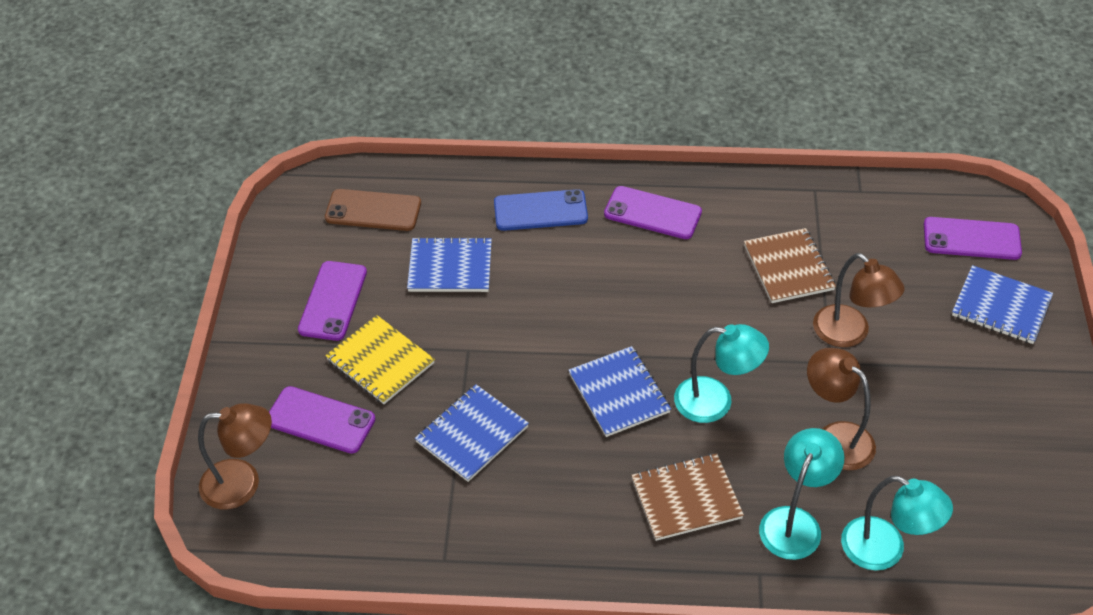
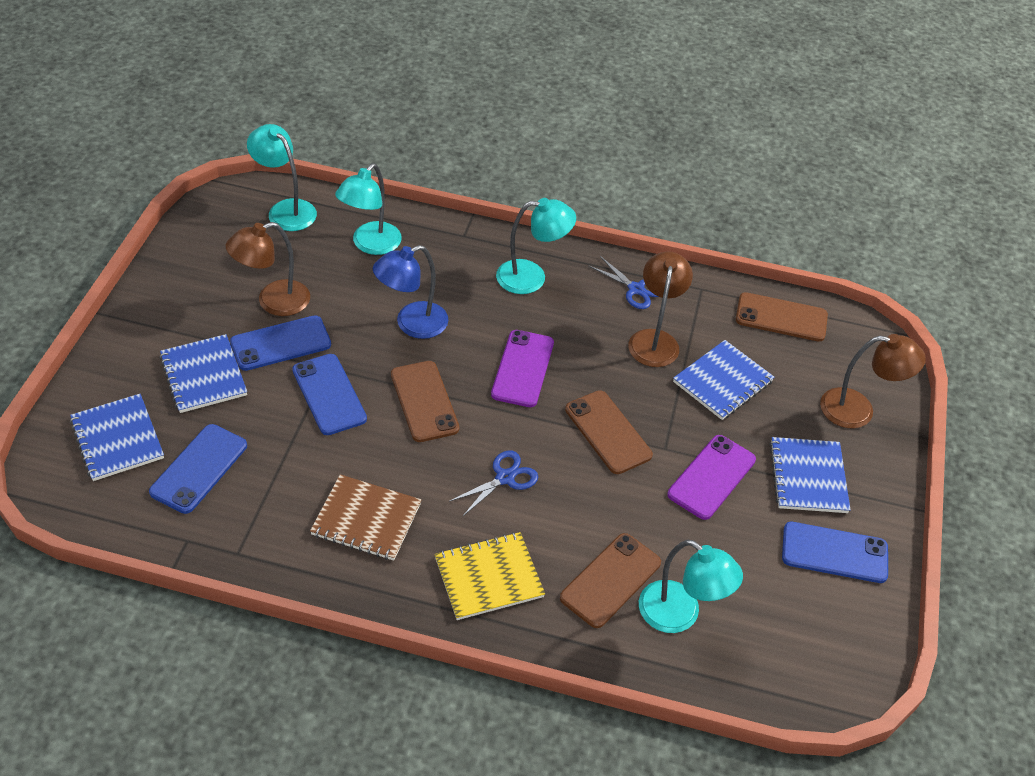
blue lamp: none = 0 -> [373,245,448,339] = 1
blue phone: [494,189,588,231] = 1 -> [149,424,247,514] [230,315,331,371] [292,354,367,435] [782,522,888,583] = 4
blue scissors: none = 0 -> [449,451,538,517] [588,256,658,309] = 2
brown notebook: [631,453,744,541] [744,228,836,303] = 2 -> [310,474,421,561] = 1
brown phone: [325,189,421,231] = 1 -> [391,361,459,442] [560,533,661,628] [565,390,653,474] [736,292,828,342] = 4
purple phone: [269,386,375,454] [298,261,367,341] [604,186,702,239] [924,217,1022,260] = 4 -> [491,330,554,407] [667,435,756,520] = 2
turquoise lamp: [674,324,769,423] [759,428,844,560] [841,476,953,571] = 3 -> [247,124,317,231] [335,164,402,255] [496,198,576,294] [639,539,743,633] = 4

